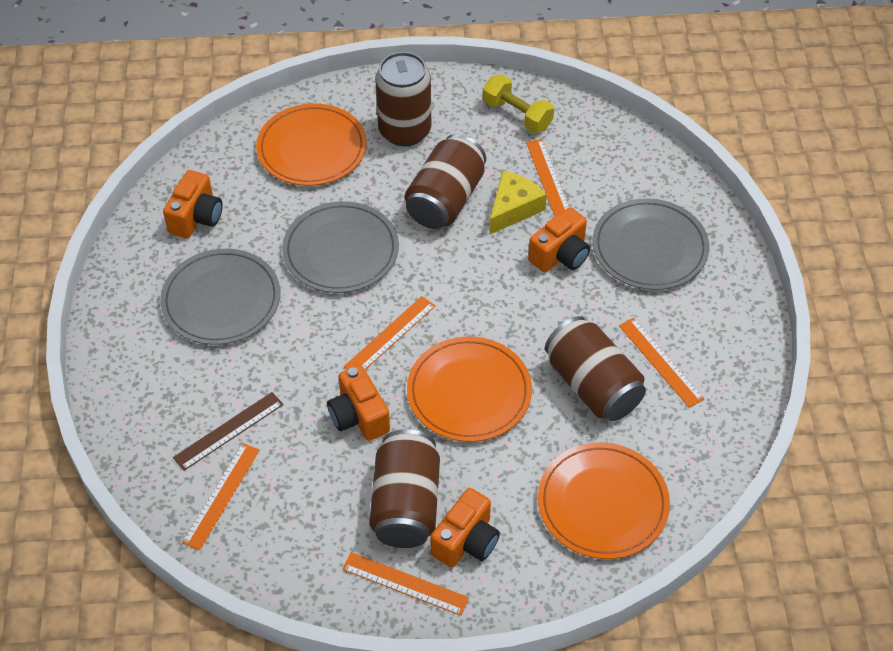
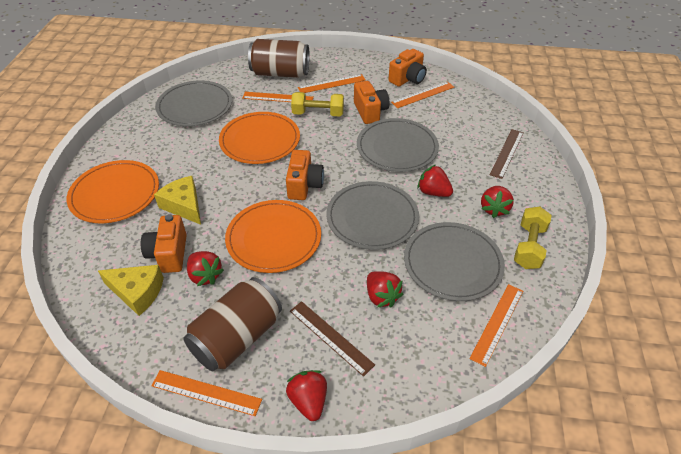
brown can: [369,429,440,548] [375,52,431,146] [405,134,486,229] [545,316,646,421] = 4 -> [183,277,282,371] [248,39,310,78] = 2
brown ruler: [173,392,283,471] = 1 -> [290,301,375,377] [489,129,524,179] = 2
grey plate: [160,249,280,345] [282,201,399,293] [593,198,709,290] = 3 -> [155,80,232,126] [326,181,419,250] [357,118,439,172] [404,222,505,301] = 4
red strawberry: none = 0 -> [187,251,224,286] [286,370,327,421] [367,271,403,308] [417,165,453,197] [481,186,514,218] = 5
yellow cheese: [489,171,547,235] = 1 -> [98,265,164,316] [154,176,201,225] = 2
yellow dumbbell: [483,74,554,133] = 1 -> [291,92,344,116] [514,207,552,269] = 2

